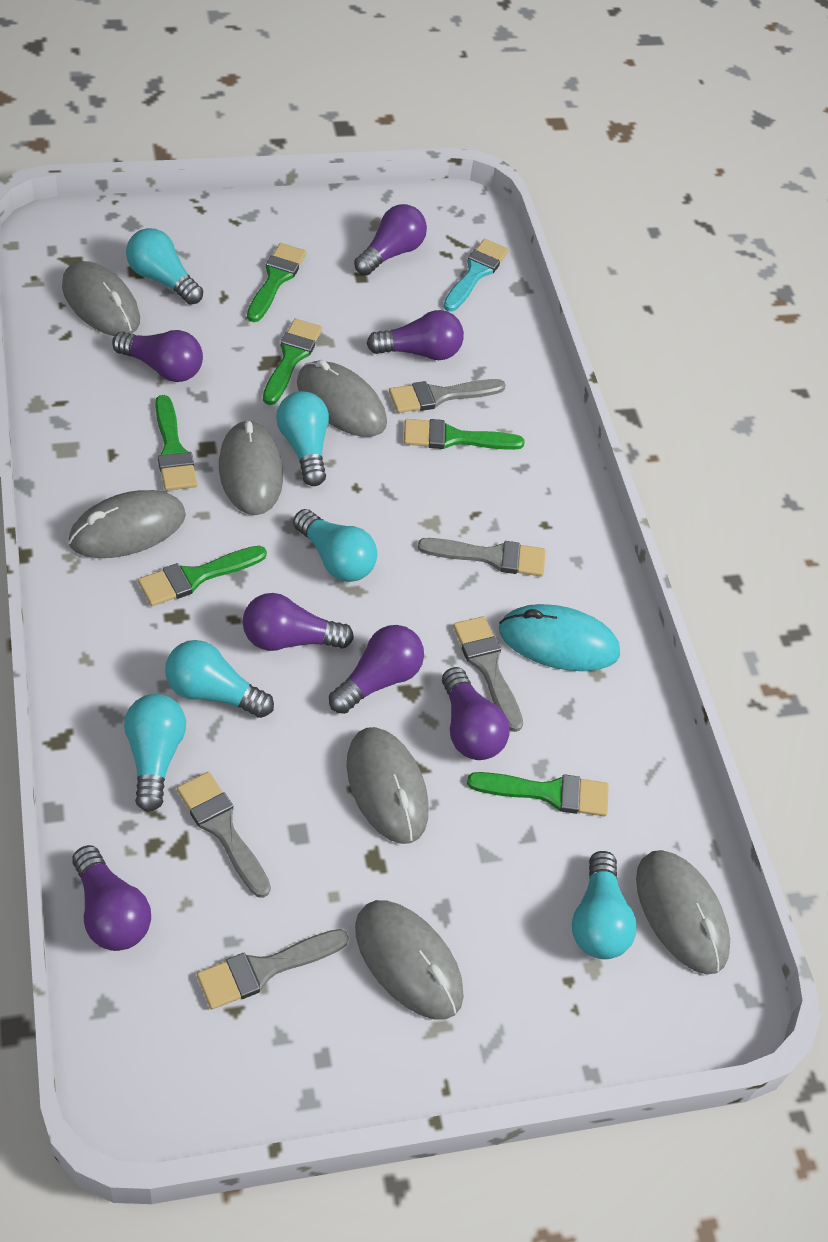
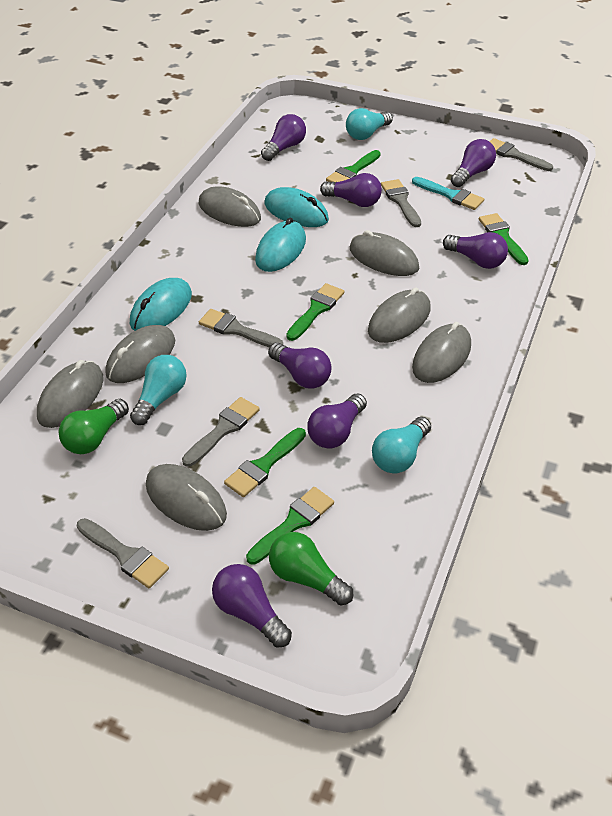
green brush: [138,546,267,606] [155,395,197,491] [247,243,306,322] [263,319,322,405] [404,419,524,450] [467,772,609,816] = 6 -> [224,428,306,497] [246,487,334,565] [286,283,344,341] [326,150,381,182] [479,213,529,265] = 5
green light bulb: none = 0 -> [59,399,129,454] [269,532,353,606] = 2
turquoise light bulb: [124,694,186,812] [126,228,203,305] [165,640,274,718] [276,391,329,486] [293,509,377,582] [572,851,637,959] = 6 -> [130,355,187,425] [346,108,393,140] [372,417,431,473] = 3
turquoise mouse: [499,604,620,671] = 1 -> [130,278,192,331] [255,218,306,272] [265,187,329,227] = 3

